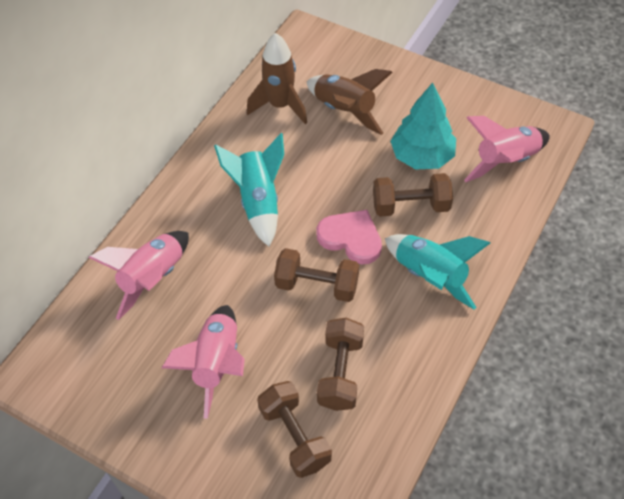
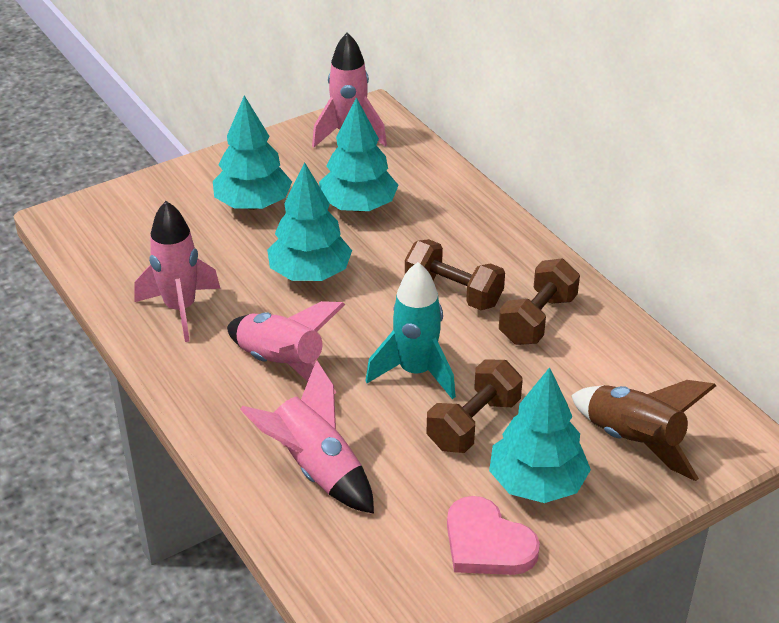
brown dumbbell: [257,381,332,478] [274,248,359,302] [317,318,364,411] [373,173,453,217] = 4 -> [405,239,505,310] [426,360,523,453] [499,258,580,345] = 3
brown rocket: [247,33,307,124] [307,69,393,135] = 2 -> [571,380,716,481] = 1
pink rocket: [88,231,189,320] [162,305,245,419] [464,116,550,182] = 3 -> [135,201,221,342] [227,301,345,394] [240,360,374,514] [312,32,387,147] = 4
turquoise rocket: [214,133,284,247] [385,234,490,309] = 2 -> [365,262,456,399] = 1
turquoise tree: [391,83,456,169] = 1 -> [213,95,292,210] [267,162,352,281] [319,97,398,212] [489,367,591,503] = 4

